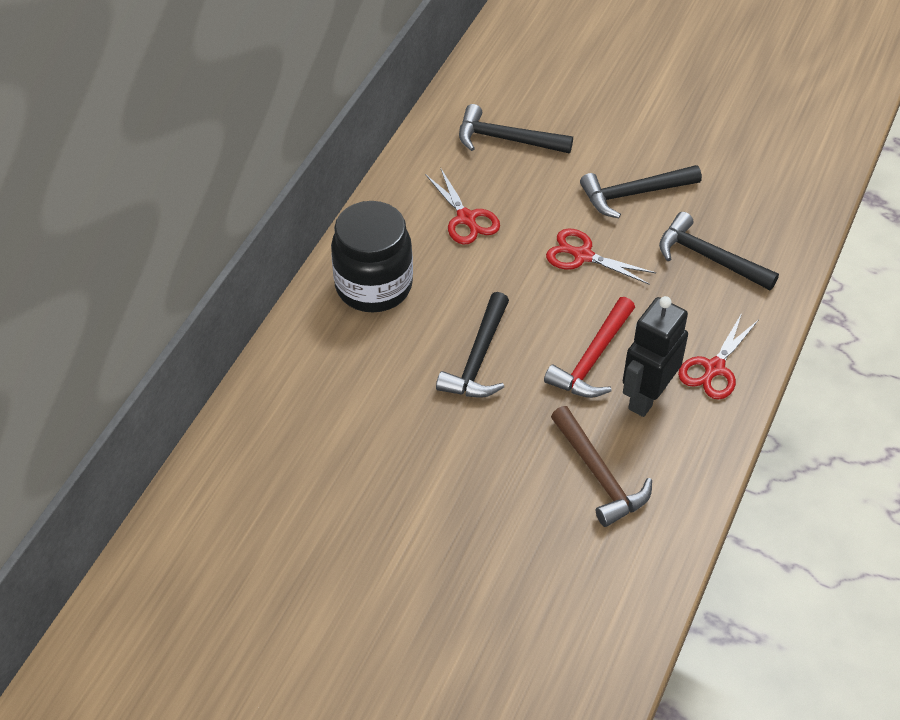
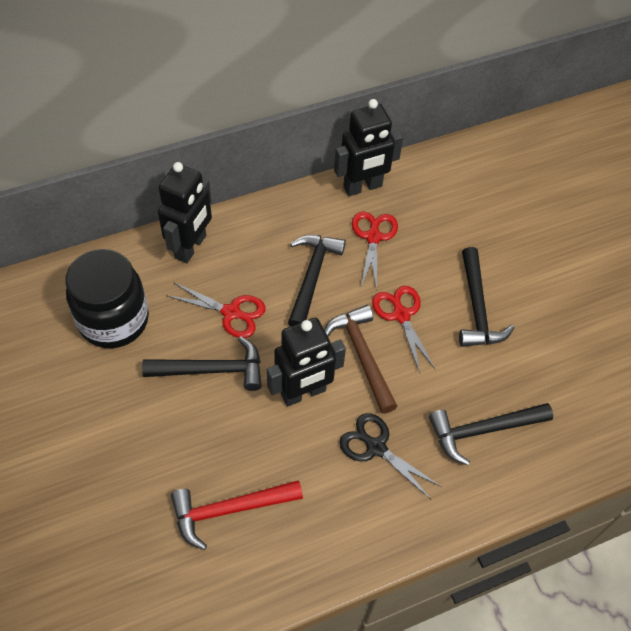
black robot: [623,296,688,417] = 1 -> [158,162,212,263] [267,317,346,407] [334,99,403,196] = 3
black scissors: none = 0 -> [339,413,442,499] = 1

